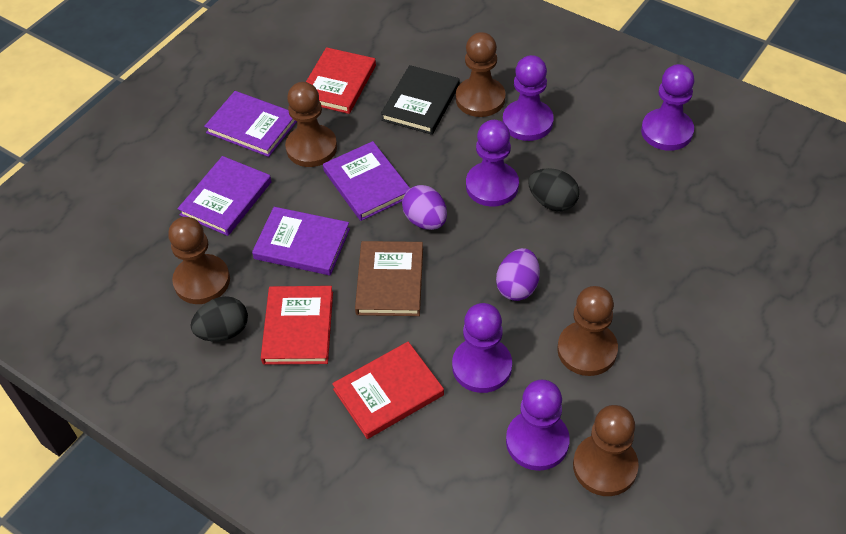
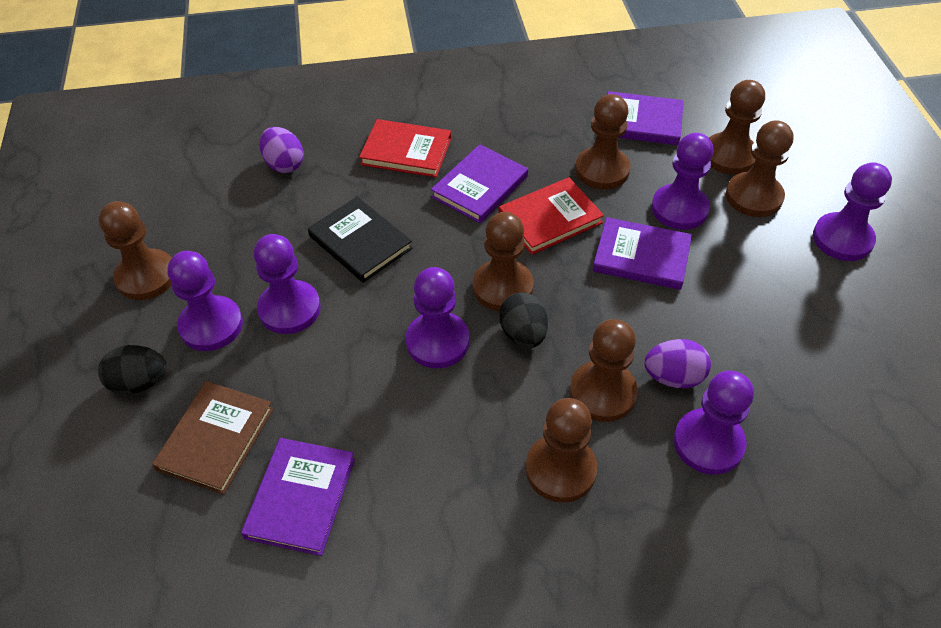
brown pawn: [168,217,230,304] [285,82,337,167] [456,32,506,117] [557,286,618,376] [573,405,639,496] = 5 -> [99,201,172,300] [473,212,534,311] [526,398,597,503] [570,319,638,422] [575,94,630,190] [709,80,765,174] [726,120,793,217] = 7
purple pawn: [452,303,512,393] [466,120,519,206] [503,55,554,141] [506,380,570,471] [641,64,694,151] = 5 -> [167,251,243,351] [254,234,321,334] [406,267,470,368] [651,133,714,230] [674,371,754,475] [813,162,892,261] = 6
red book: [261,286,333,365] [306,47,376,114] [332,342,444,439] = 3 -> [359,119,451,177] [499,177,604,255] = 2

